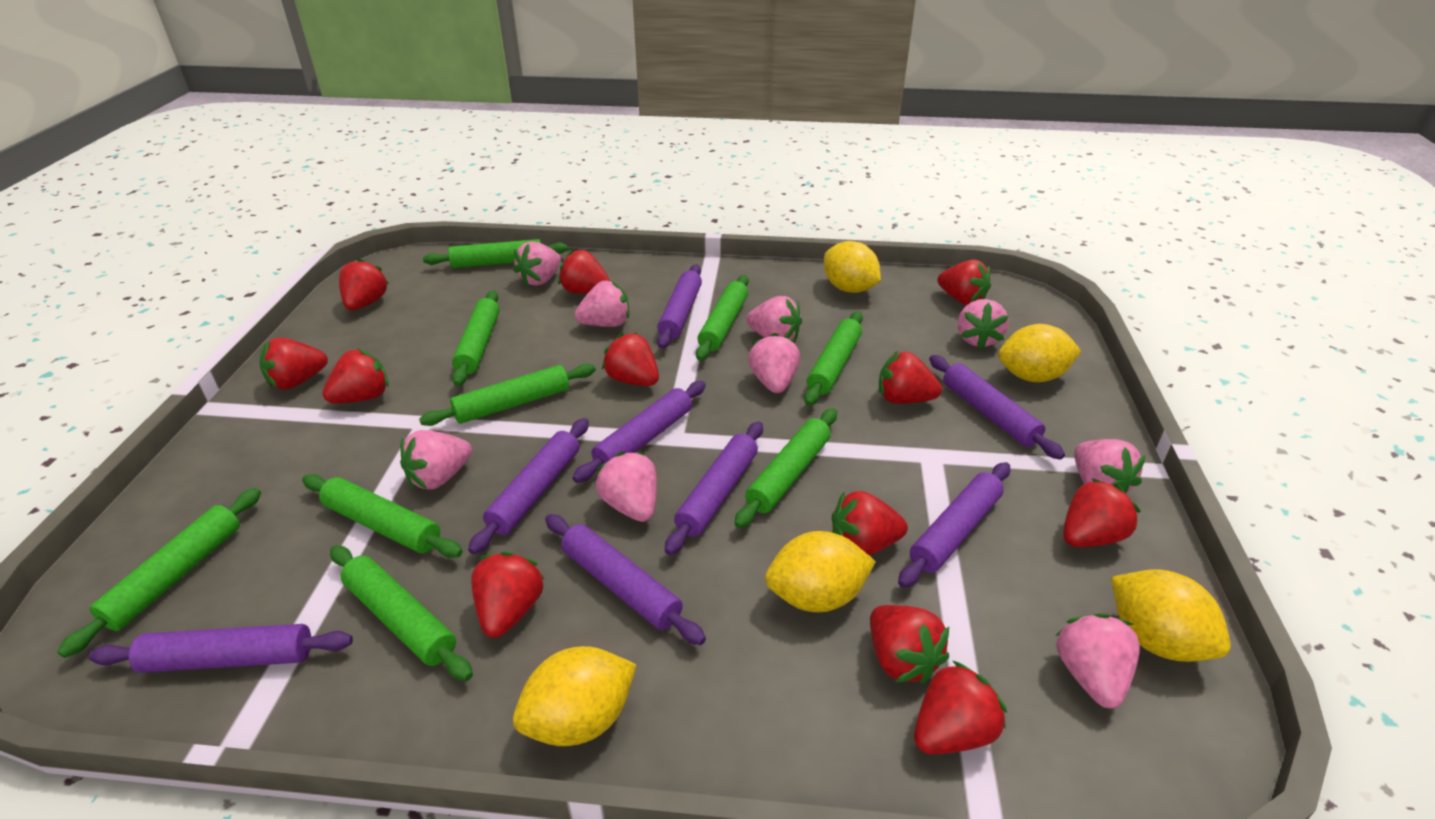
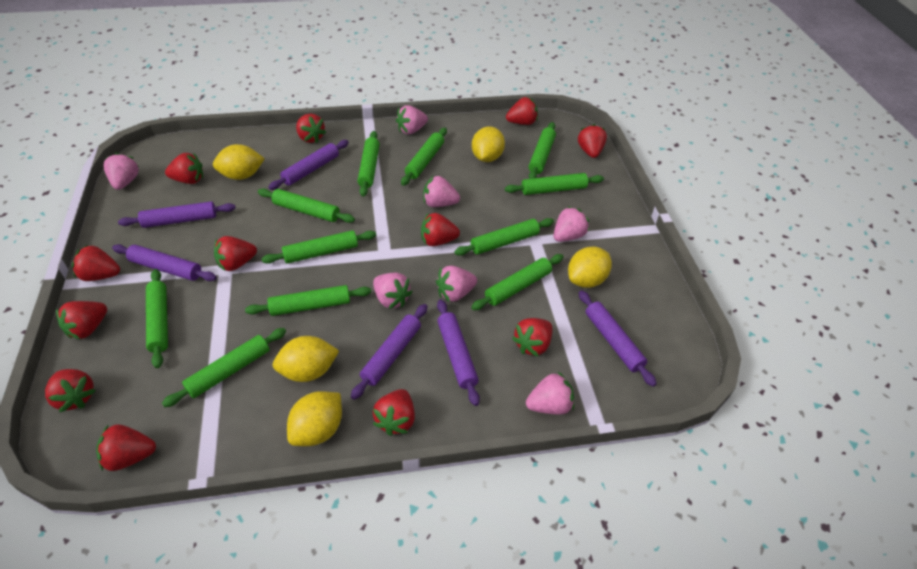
green rolling pin: [57,488,261,658] [302,474,463,558] [330,545,473,681] [419,364,596,426] [423,239,568,268] [452,290,500,386] [696,275,749,361] [734,408,837,528] [804,312,863,406] = 9 -> [146,269,168,368] [162,328,286,407] [245,285,371,316] [258,189,355,223] [261,230,376,264] [358,131,380,197] [401,128,447,186] [454,218,554,256] [471,254,563,310] [505,173,604,195] [529,122,556,179] = 11
pink strawberry: [400,430,472,490] [513,241,561,286] [574,281,629,327] [596,452,657,522] [746,296,802,340] [748,333,800,393] [958,299,1008,349] [1055,613,1140,708] [1074,439,1146,494] = 9 -> [103,153,139,190] [373,273,412,309] [396,105,428,134] [423,175,460,207] [436,266,477,302] [526,372,574,414] [553,206,589,242] = 7
purple rolling pin: [88,624,353,673] [468,418,589,554] [545,514,706,645] [572,381,706,483] [657,264,702,349] [665,422,763,555] [898,462,1010,588] [929,355,1065,460] = 8 -> [112,244,217,281] [118,201,236,228] [268,140,349,190] [351,304,427,400] [437,299,480,406] [579,290,657,387] = 6

